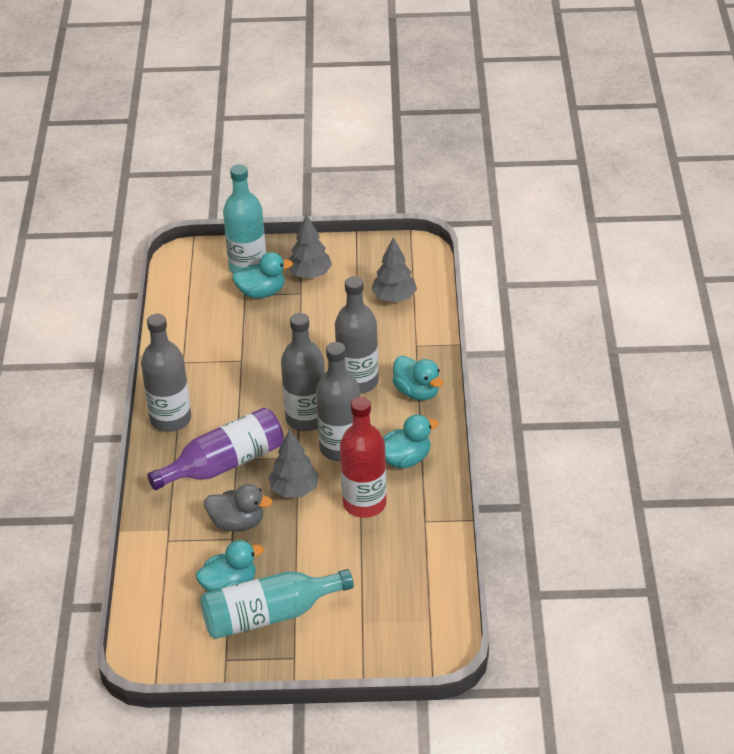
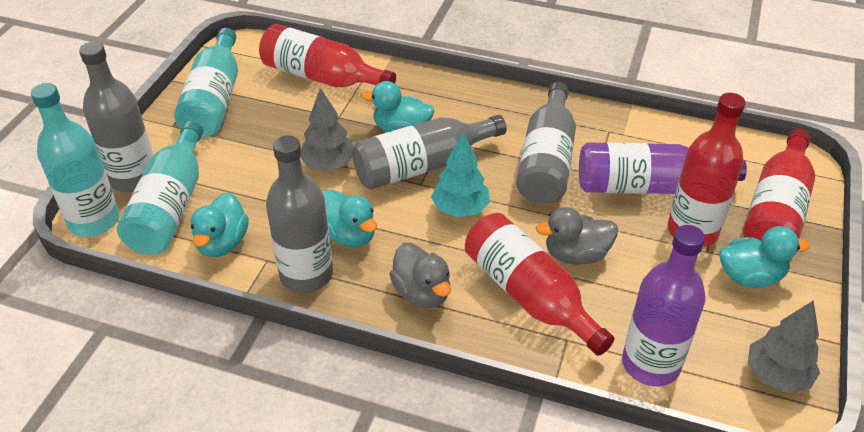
grey duck: [204,484,273,531] = 1 -> [389,243,451,308] [536,207,618,265] = 2
grey tree: [268,429,319,498] [288,214,332,279] [371,238,417,302] = 3 -> [300,88,354,171] [748,300,820,393] = 2
purple bottle: [147,407,284,490] = 1 -> [579,142,747,194] [622,225,706,386] = 2
red bottle: [340,397,387,518] = 1 -> [259,24,396,87] [465,213,614,356] [668,93,746,247] [743,129,815,241] = 4
turquoise bottle: [200,569,354,639] [223,164,266,274] = 2 -> [31,83,120,237] [117,121,203,254] [174,28,238,137] = 3
turquoise tree: none = 0 -> [431,133,490,217] = 1

